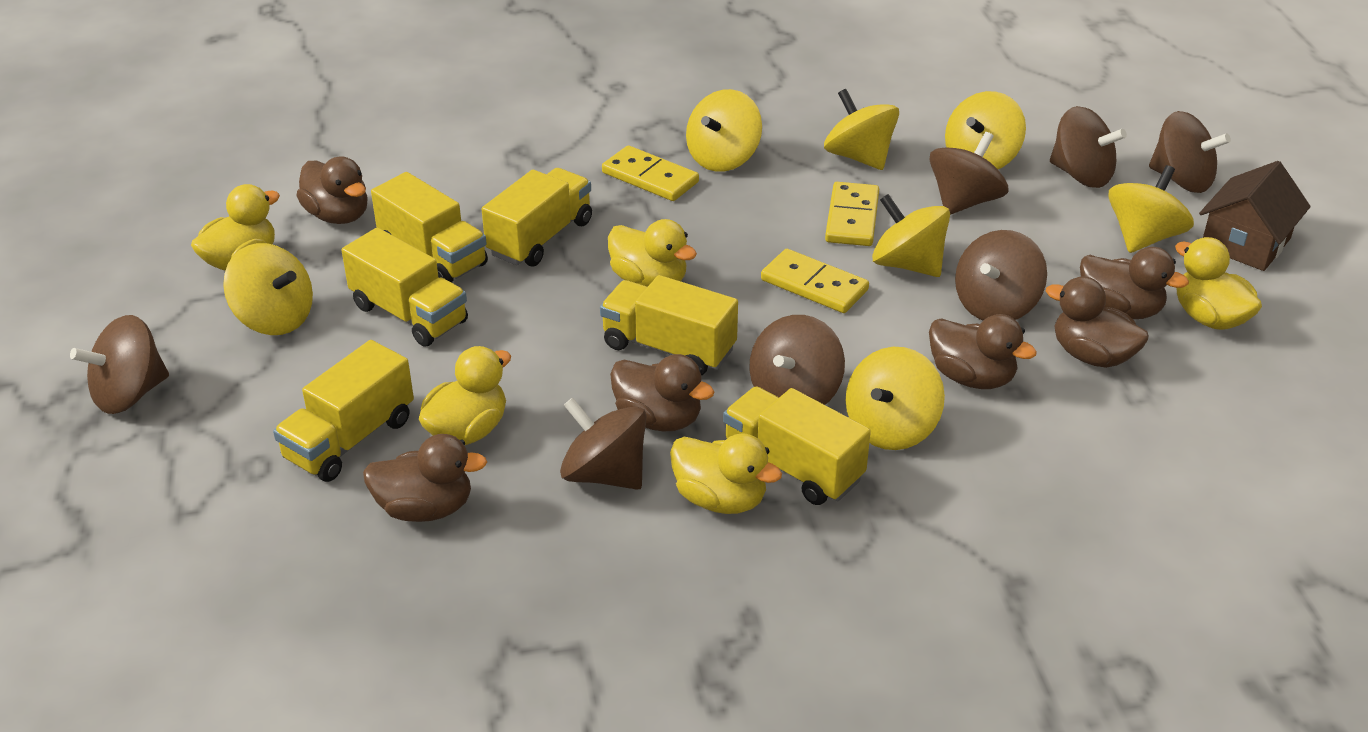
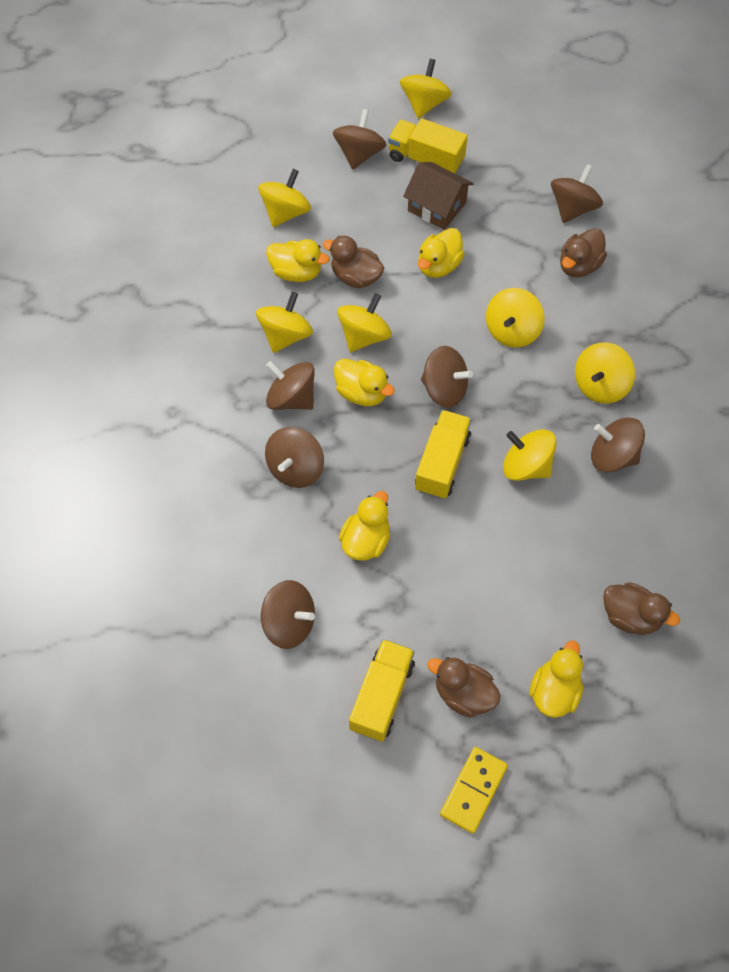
brown duck: [296,156,368,224] [363,434,487,522] [610,354,714,432] [929,314,1037,389] [1046,276,1149,368] [1080,247,1189,319] = 6 -> [323,236,384,288] [427,657,501,718] [560,228,607,277] [603,582,680,635] = 4
yellow domino: [602,145,699,201] [761,249,869,313] [825,182,879,246] = 3 -> [440,747,508,834] = 1
yellow truck: [273,340,414,482] [342,228,468,347] [371,172,488,283] [482,168,592,266] [600,275,738,375] [723,387,871,505] = 6 -> [349,639,415,742] [388,118,468,174] [415,410,472,499] = 3

